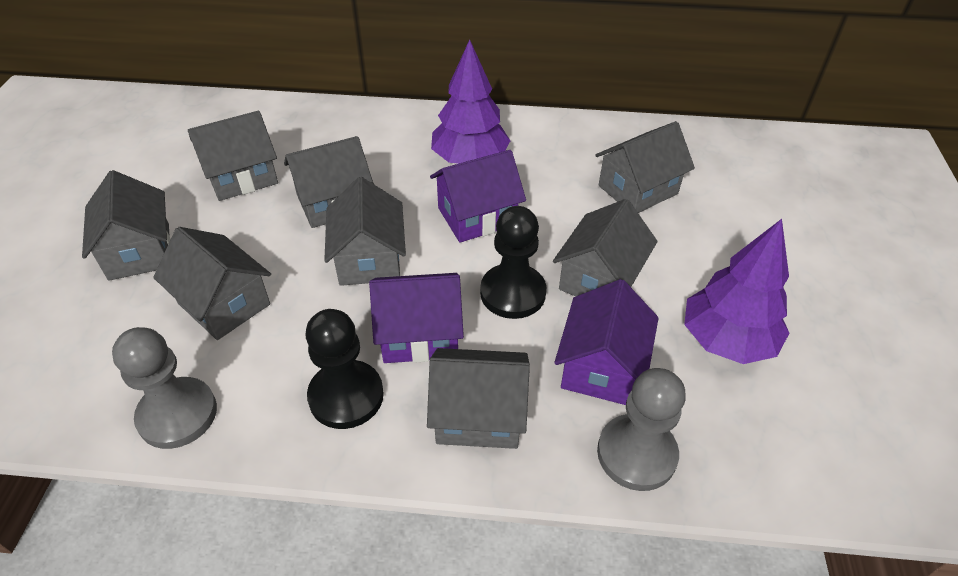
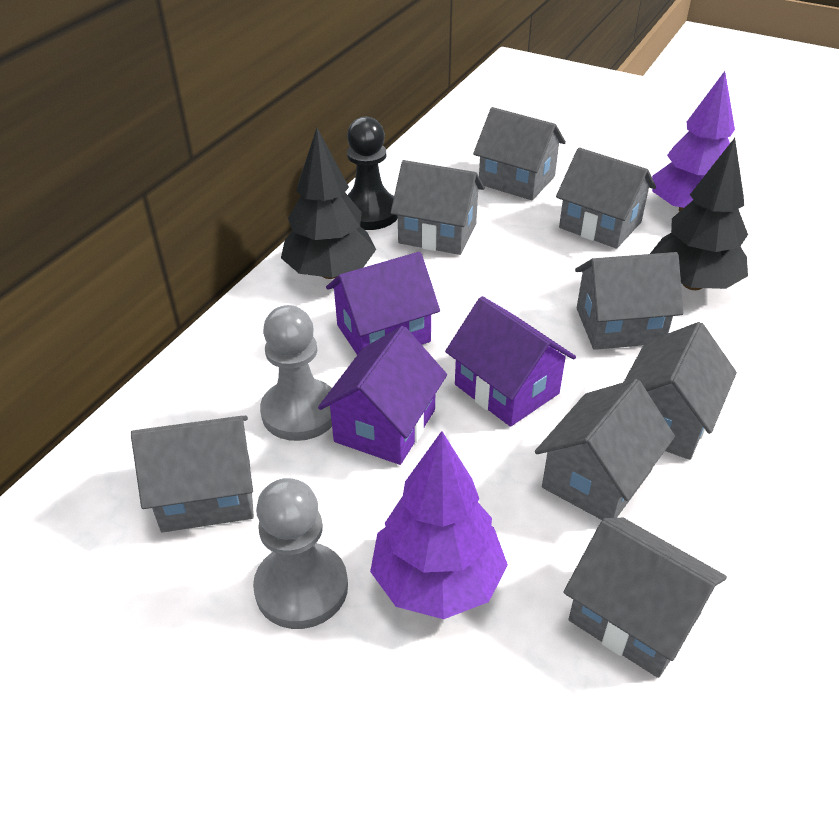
black pawn: [306,309,384,429] [480,206,546,319] = 2 -> [347,116,398,230] = 1
black tree: none = 0 -> [281,128,376,279] [650,138,748,290] = 2

